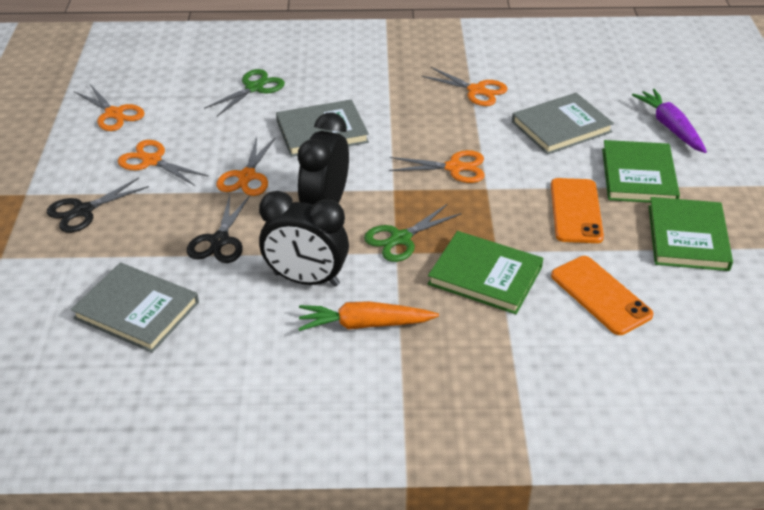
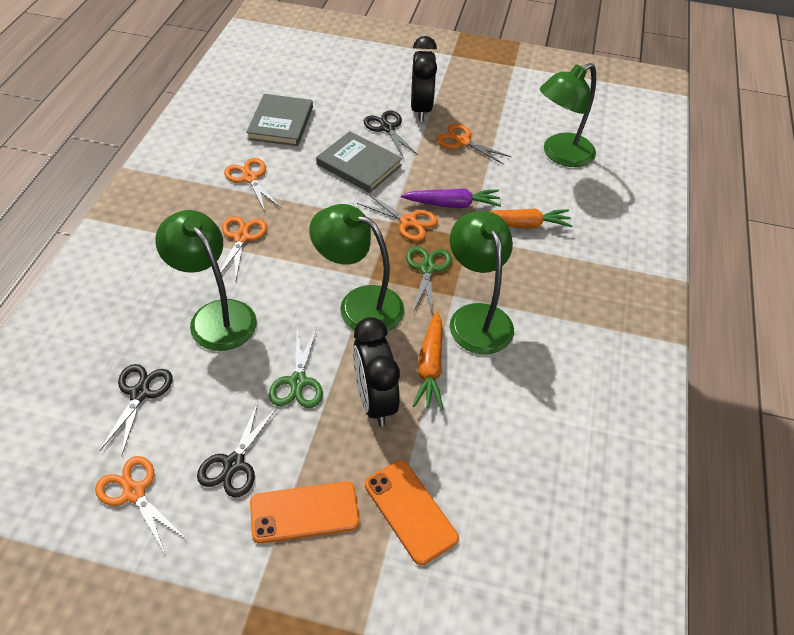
black scissors: [47,178,149,233] [187,195,250,263] = 2 -> [99,364,173,454] [197,402,277,498] [364,111,418,158] = 3
green book: [428,231,543,314] [602,140,680,203] [649,197,733,271] = 3 -> none = 0
green lamp: none = 0 -> [155,210,257,351] [309,204,404,331] [450,211,514,354] [540,63,596,167] = 4
grey book: [71,263,199,353] [276,100,369,157] [512,93,614,155] = 3 -> [246,94,313,146] [316,131,403,193] = 2
orange carrot: [298,301,439,331] = 1 -> [413,311,443,410] [487,208,573,228] = 2

